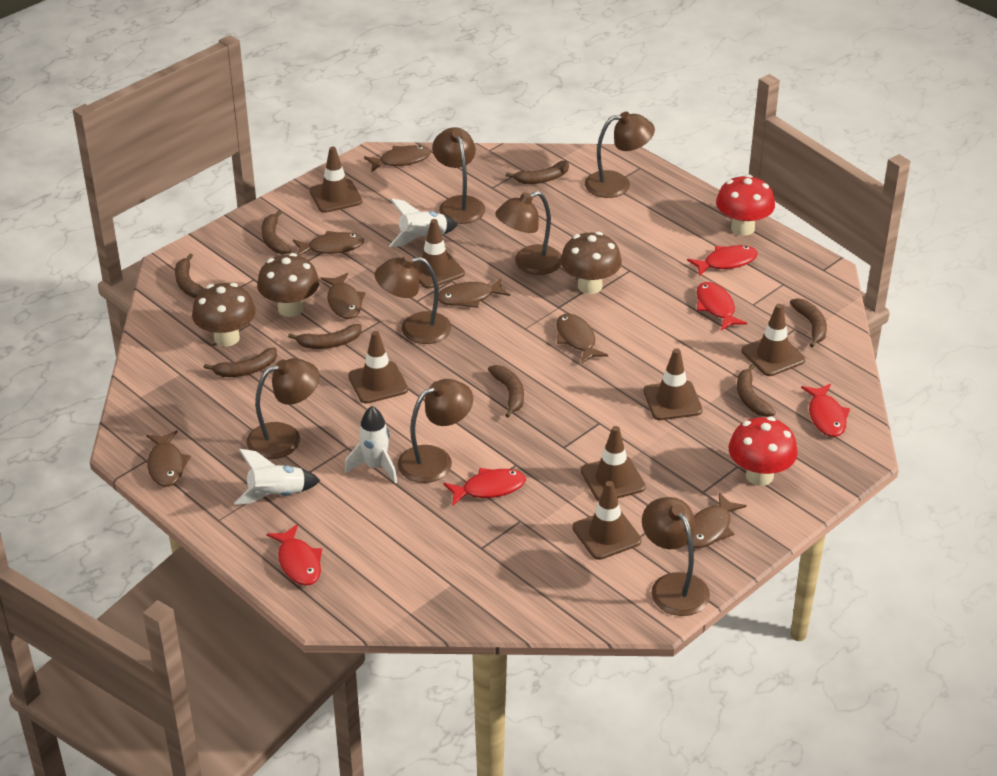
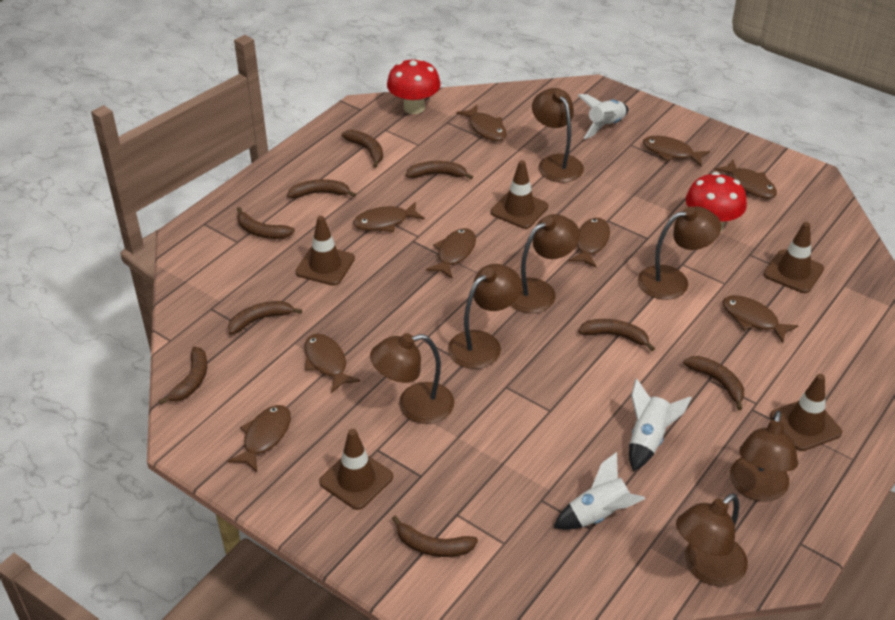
brown banana: [175,254,204,298] [204,348,277,377] [262,210,291,254] [288,324,362,349] [488,365,524,418] [506,161,569,184] [737,364,776,417] [790,298,827,348] = 8 -> [158,347,207,405] [228,301,302,335] [237,207,295,239] [287,179,356,198] [342,130,383,168] [392,515,478,557] [406,161,473,179] [578,319,655,351] [683,356,744,410] = 9
brown fish: [146,430,191,487] [293,231,364,256] [321,273,366,319] [364,145,431,172] [438,278,510,308] [556,313,608,364] [687,492,747,548] = 7 -> [228,405,291,472] [304,334,360,393] [353,201,425,232] [426,228,476,278] [456,105,507,141] [568,218,610,267] [643,136,710,166] [714,160,777,199] [723,295,798,343] = 9
brown mushroom: [192,283,256,347] [257,253,319,317] [560,232,622,294] = 3 -> none = 0
brown traffic cone: [310,147,362,213] [348,331,408,404] [413,219,465,289] [573,481,642,560] [581,426,646,501] [644,348,703,420] [741,304,805,376] = 7 -> [295,216,355,286] [319,429,393,510] [491,160,548,229] [764,222,824,293] [770,374,842,451] = 5
red fish: [267,524,322,586] [444,468,526,506] [687,245,758,277] [696,282,747,330] [801,384,850,437] = 5 -> none = 0

